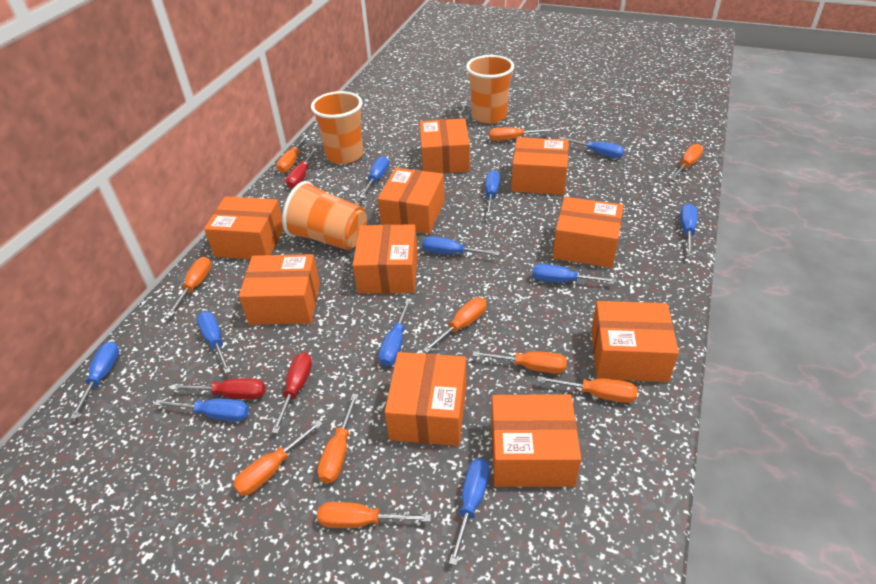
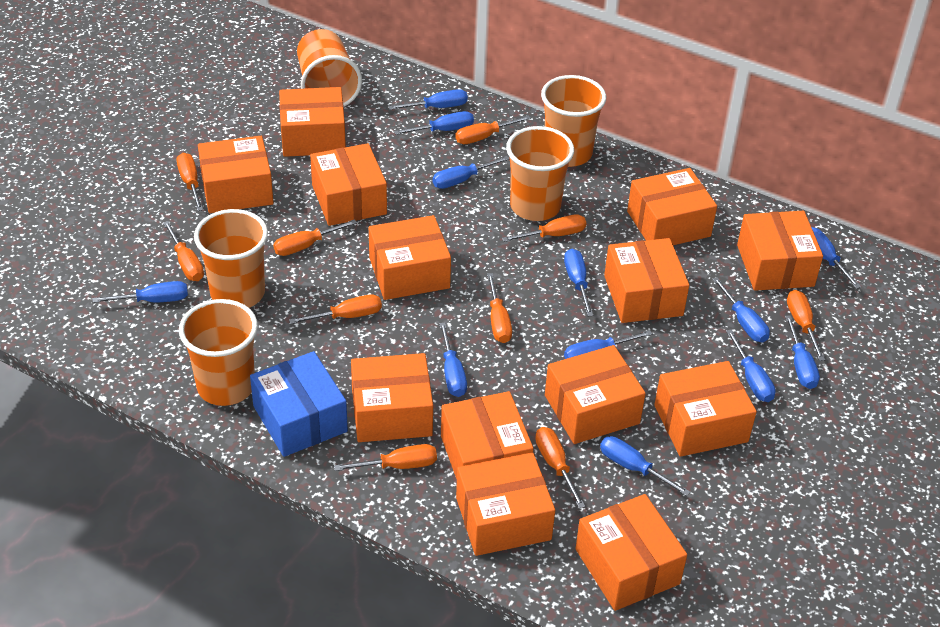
blue box: none = 0 -> [250,351,348,457] = 1
blue screwdriver: [70,342,119,419] [154,399,249,422] [197,312,231,374] [360,156,389,198] [378,298,412,367] [422,236,500,256] [449,459,490,565] [485,170,500,216] [532,264,617,283] [560,137,624,158] [680,204,697,256] = 11 -> [93,281,188,303] [388,89,468,110] [394,111,474,135] [433,156,509,189] [439,323,467,397] [564,249,593,316] [564,330,653,359] [600,436,690,496] [712,277,770,343] [726,329,776,402] [785,315,820,389] [811,227,861,289] = 12
orange box: [204,196,284,259] [239,254,320,325] [353,224,418,294] [378,168,445,234] [385,352,467,446] [420,118,470,173] [491,394,581,487] [511,137,569,195] [553,197,623,268] [591,301,679,382] = 10 -> [198,136,274,213] [279,87,346,157] [310,143,387,226] [351,353,433,442] [369,215,451,300] [441,391,533,479] [456,452,555,556] [545,345,646,444] [575,494,687,611] [604,238,689,323] [627,168,717,245] [654,361,757,457] [737,211,823,291] = 13
orange cup: [282,181,367,250] [311,91,363,164] [466,55,514,124] = 3 -> [179,299,258,406] [194,209,268,308] [297,29,362,107] [506,126,574,221] [541,75,606,167] = 5
red screwdriver: [170,378,265,399] [271,352,312,434] [286,148,317,189] = 3 -> none = 0

